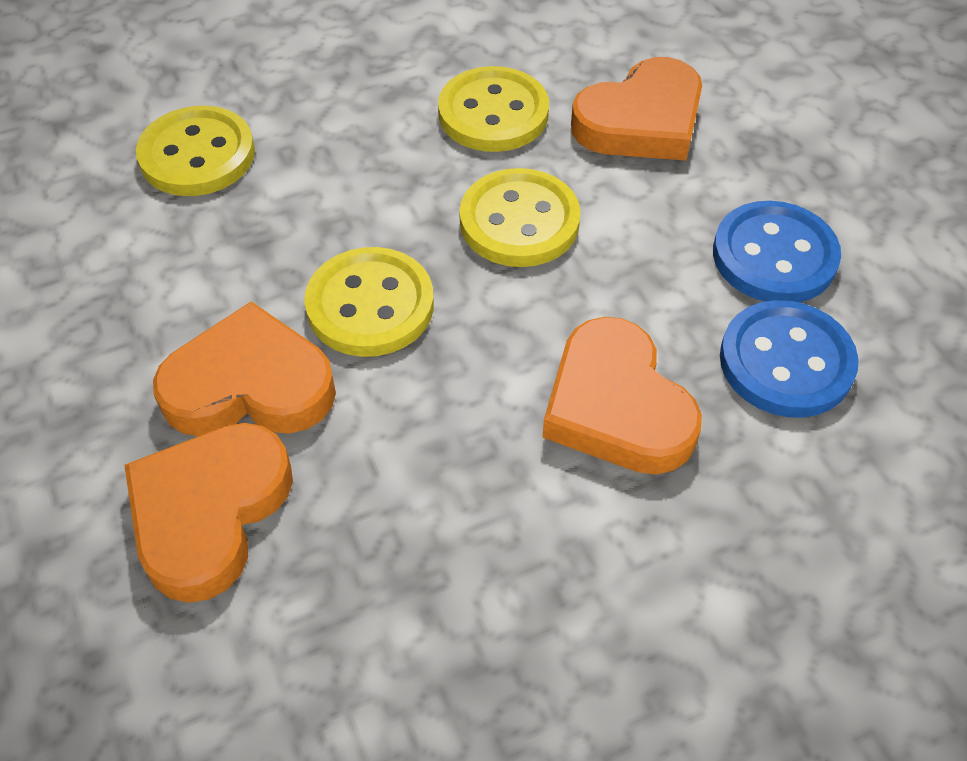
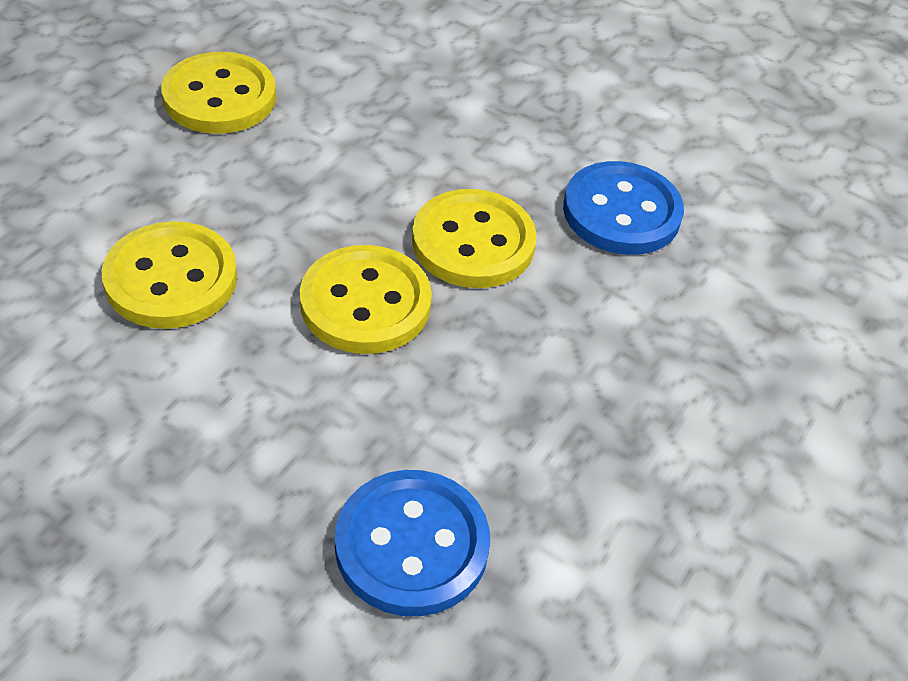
orange heart: [124,423,293,603] [153,301,336,436] [542,317,702,475] [571,57,702,161] = 4 -> none = 0

